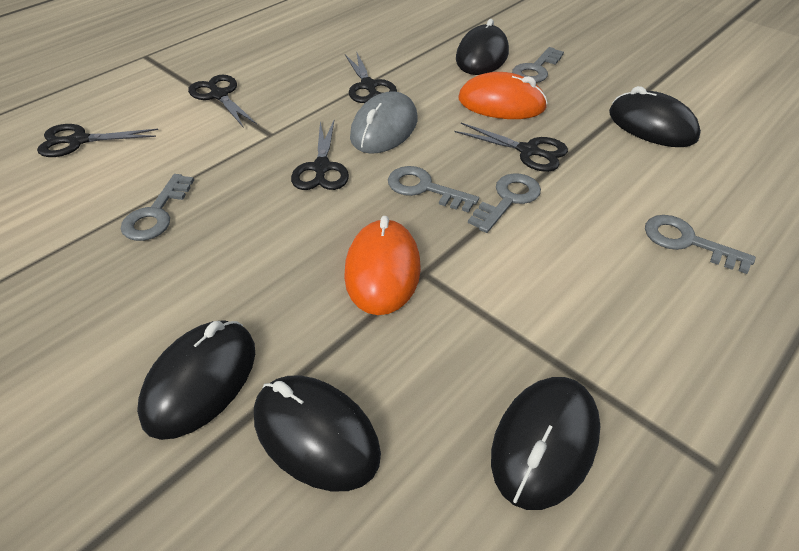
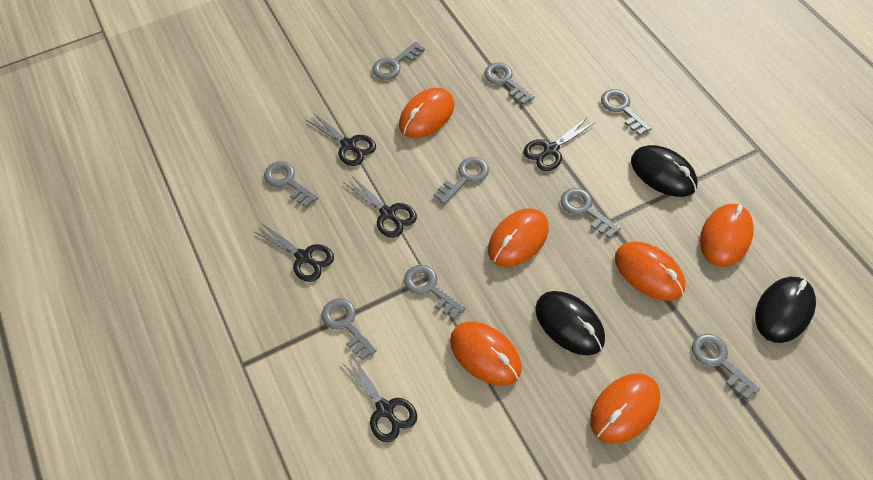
black mouse: [137,320,255,440] [254,376,381,492] [456,19,509,75] [491,377,600,510] [609,86,701,147] = 5 -> [535,291,605,355] [631,145,697,197] [755,277,816,343] = 3
grey key: [121,174,194,241] [388,166,479,213] [468,173,541,233] [512,47,564,83] [645,215,756,274] = 5 -> [264,161,318,208] [322,298,377,360] [372,42,425,80] [404,265,466,320] [433,157,489,205] [484,63,535,105] [561,188,621,239] [601,89,652,136] [692,334,760,400] = 9
grey mouse: [350,91,418,154] = 1 -> none = 0
orange mouse: [344,216,421,315] [459,72,548,119] = 2 -> [399,88,454,138] [450,321,522,386] [488,208,549,267] [590,373,660,444] [615,242,685,301] [700,204,754,267] = 6

